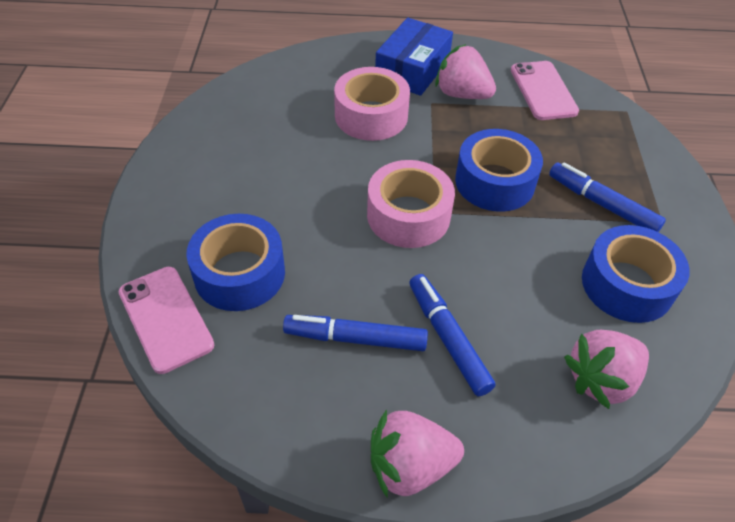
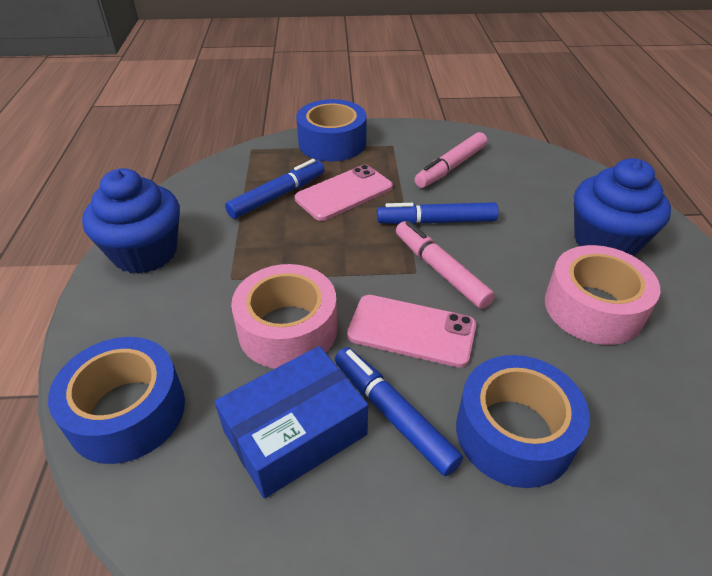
blue cupcake: none = 0 -> [82,168,180,274] [574,158,671,256] = 2
pink marker: none = 0 -> [396,221,495,309] [414,132,487,188] = 2
pink strawberry: [371,409,464,498] [435,44,496,99] [564,330,649,409] = 3 -> none = 0

